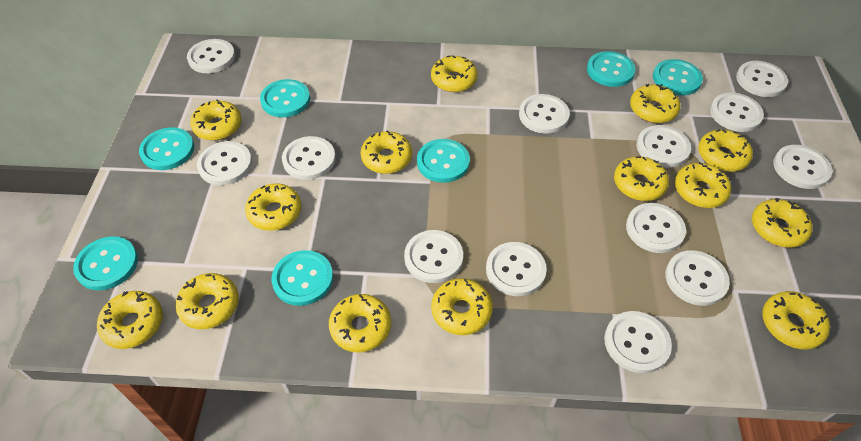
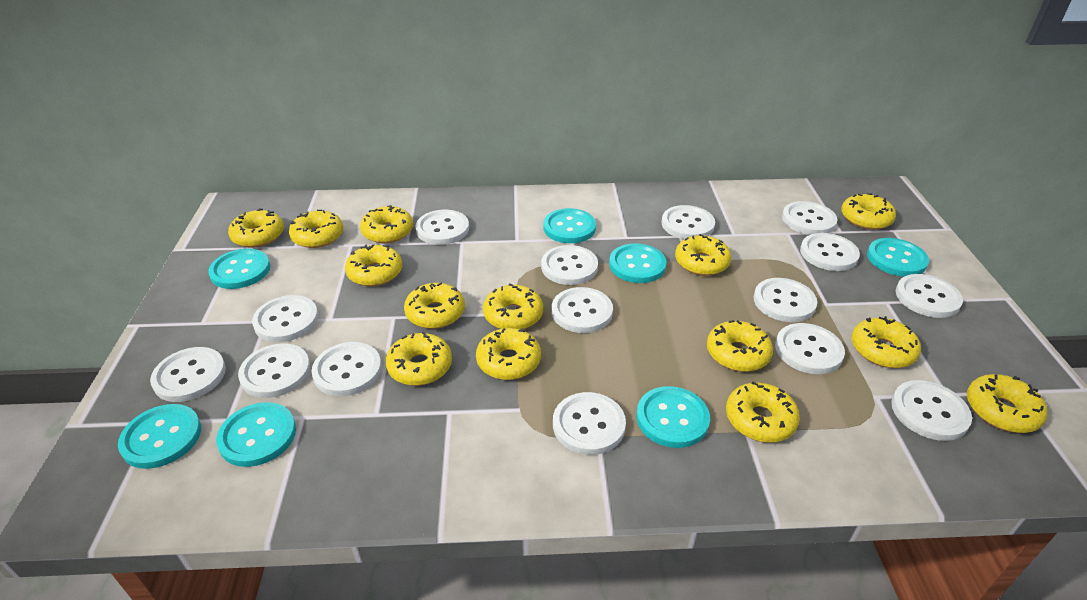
white button: [187,39,235,73] [197,141,252,185] [282,136,336,180] [404,230,463,283] [486,242,547,296] [519,94,570,134] [604,311,672,373] [626,203,686,253] [636,125,691,168] [665,250,730,306] [710,93,764,132] [736,61,788,97] [773,145,832,189] = 13 -> [150,347,226,402] [238,344,310,398] [252,295,318,342] [311,342,382,396] [416,210,469,245] [541,245,598,285] [552,287,613,333] [553,392,626,455] [662,205,715,239] [753,278,817,322] [775,323,845,374] [782,201,838,235] [800,233,860,271] [891,380,972,441] [896,274,963,318] = 15

